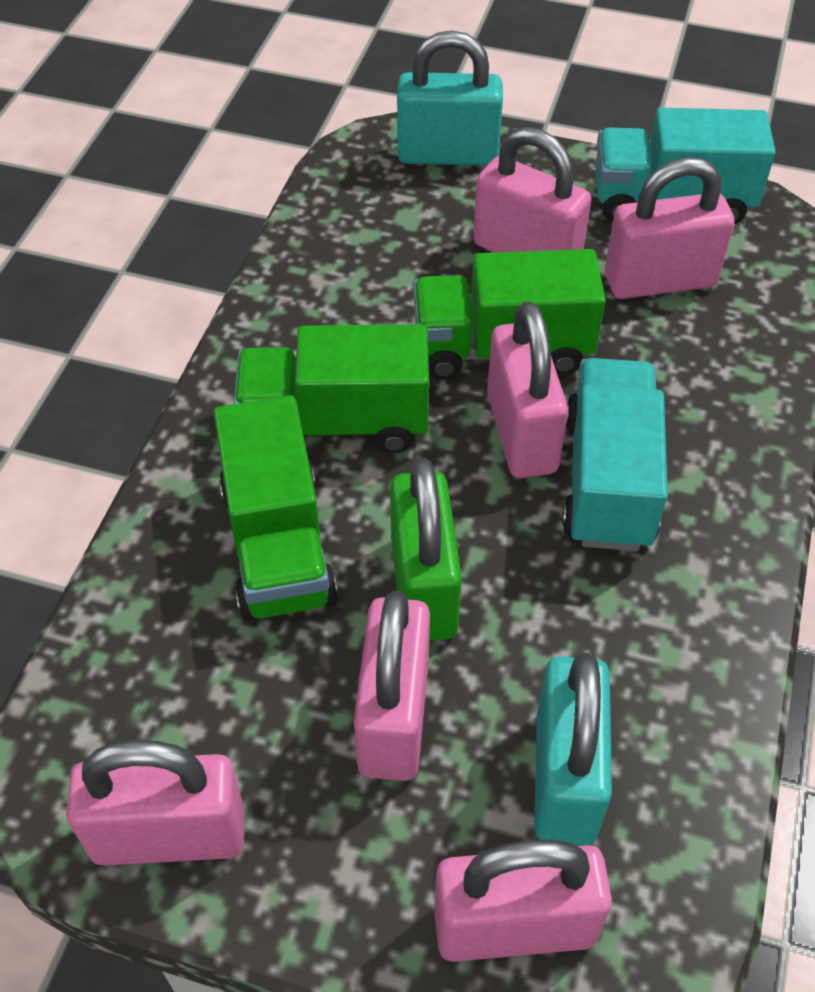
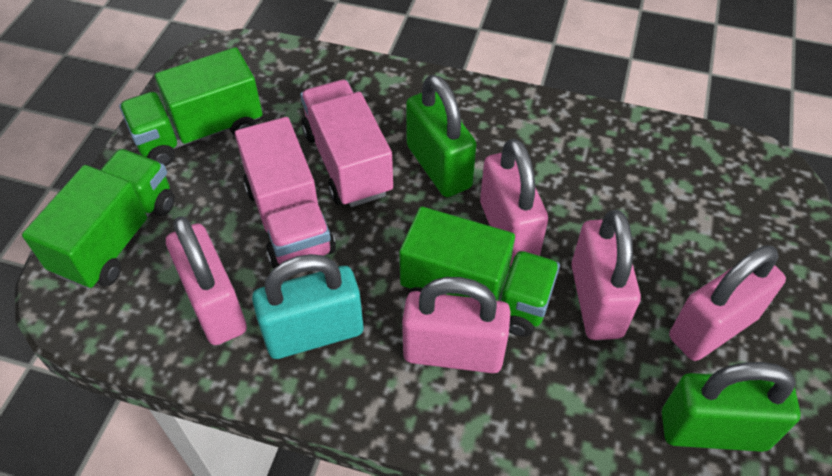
green padlock: [390,458,462,641] = 1 -> [406,75,476,197] [662,362,800,452] = 2
pink padlock: [66,740,244,866] [354,591,430,781] [434,840,612,962] [473,127,591,253] [487,301,568,478] [605,157,735,299] = 6 -> [166,216,247,345] [402,277,511,373] [480,138,548,266] [571,210,641,340] [669,245,786,361] = 5
pink truck: none = 0 -> [235,117,336,269] [300,80,393,207] = 2
turquoise padlock: [397,30,503,166] [534,652,612,846] = 2 -> [252,254,364,359] = 1
turquoise truck: [562,358,668,551] [595,108,776,224] = 2 -> none = 0

